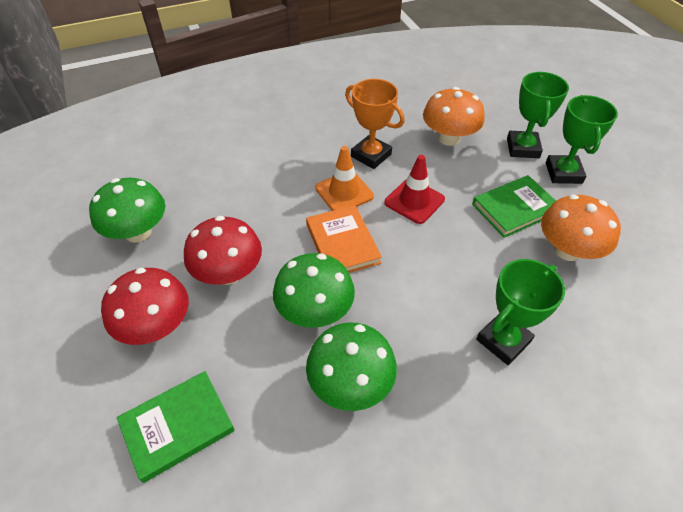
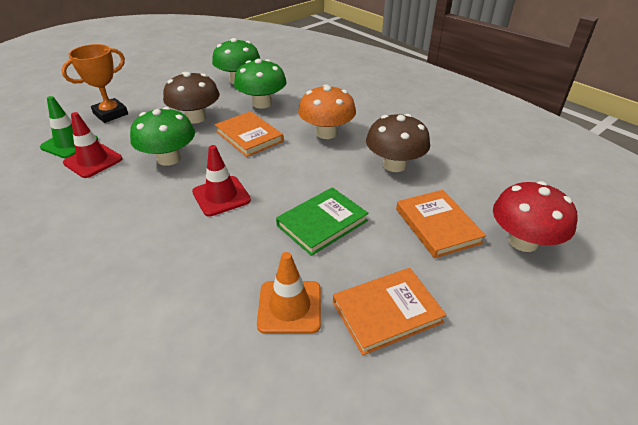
brown mushroom: none = 0 -> [163,72,219,123] [366,114,430,172] = 2
green book: [117,371,235,483] [472,175,556,238] = 2 -> [276,187,369,256] = 1
green traffic cone: none = 0 -> [40,96,98,159] = 1
green trophy: [476,259,565,365] [507,72,569,158] [546,95,618,184] = 3 -> none = 0
orange book: [306,205,382,273] = 1 -> [215,111,284,157] [333,268,446,355] [396,190,486,258] = 3
orange mushroom: [423,87,485,146] [541,195,621,261] = 2 -> [298,84,356,139] = 1
red mushroom: [101,268,189,345] [184,216,262,285] = 2 -> [493,181,578,252] = 1
red traffic cone: [384,155,445,224] = 1 -> [63,112,122,178] [192,145,251,216] = 2

